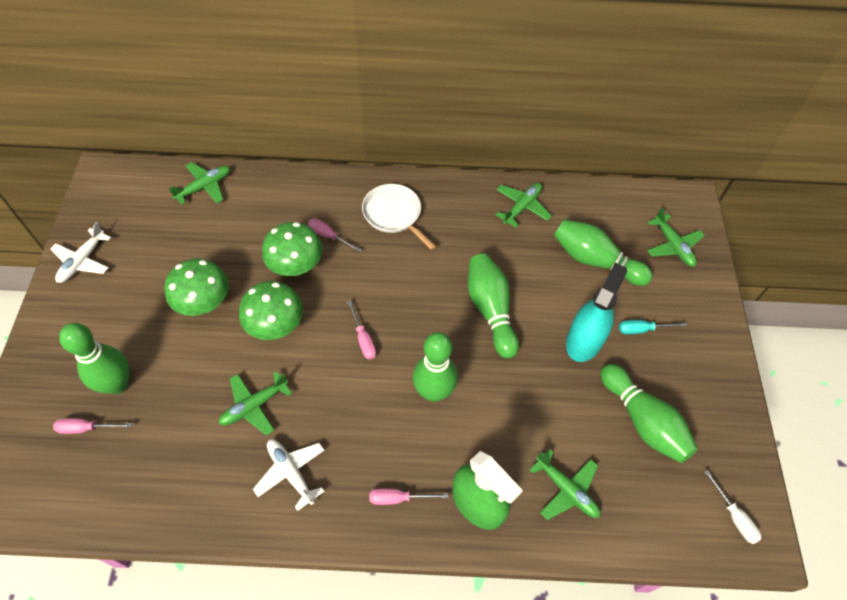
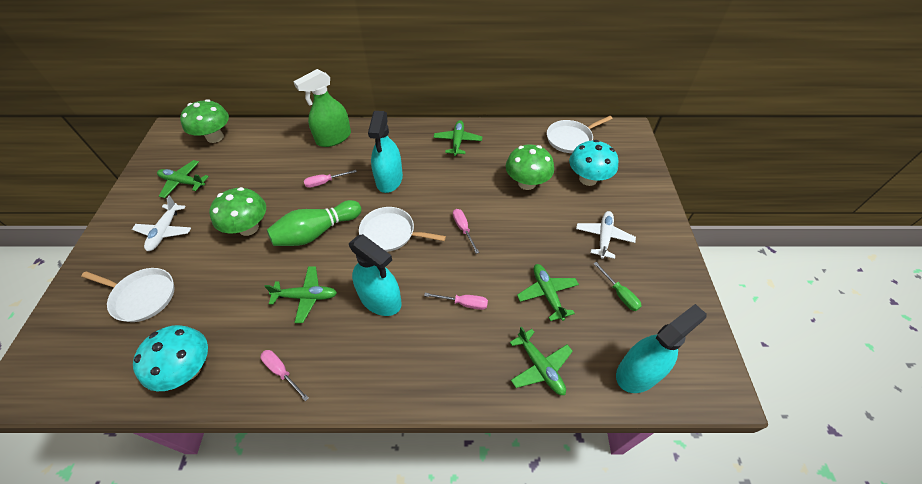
green bowling pin: [59,323,129,394] [413,332,458,402] [468,254,519,358] [554,219,653,286] [600,364,698,463] = 5 -> [267,200,361,246] = 1
green screwdriver: none = 0 -> [593,262,641,311] = 1
turquoise mushroom: none = 0 -> [133,325,208,391] [569,140,619,186] = 2
turquoise screwdriver: [619,320,687,334] = 1 -> none = 0
turquoise spray bottle: [566,263,627,362] = 1 -> [349,234,402,316] [368,111,403,193] [616,304,707,393] = 3
white pan: [362,184,436,250] = 1 -> [81,268,174,322] [359,207,446,252] [547,116,613,153] = 3
white screwdriver: [704,470,761,544] = 1 -> none = 0

